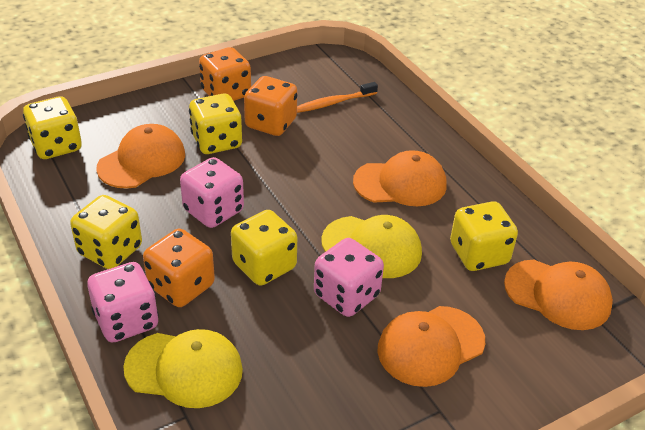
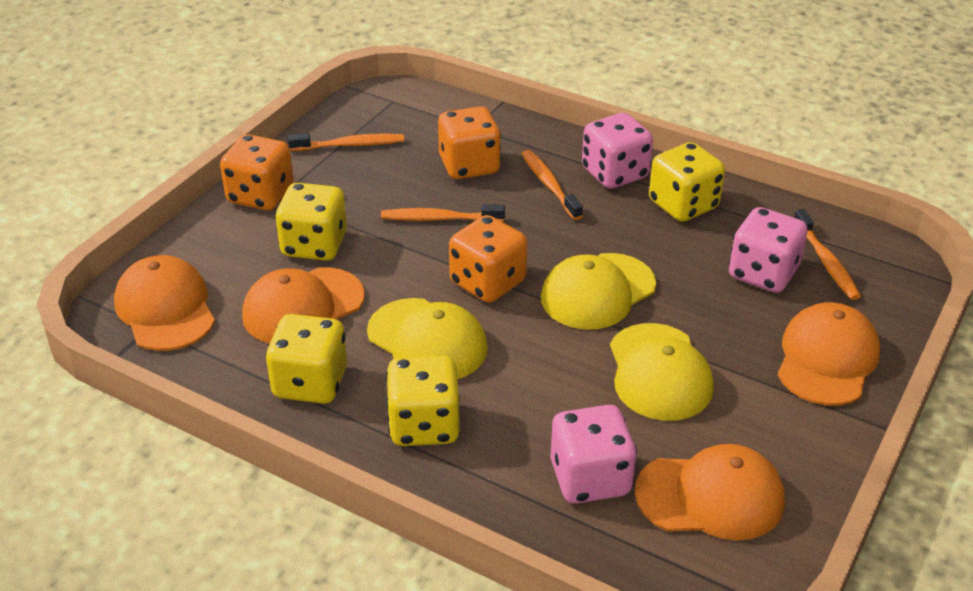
orange toothbrush: [297,82,378,113] = 1 -> [288,134,404,151] [381,204,505,222] [521,150,583,220] [794,209,861,300] = 4
yellow cap: [123,329,243,408] [321,215,422,278] = 2 -> [367,298,488,379] [541,253,656,330] [610,323,714,421] = 3
yellow dice: [23,96,82,159] [70,195,142,269] [189,93,242,154] [231,210,297,286] [450,201,518,271] = 5 -> [266,314,347,404] [275,183,347,261] [386,355,460,446] [649,142,725,222] = 4

